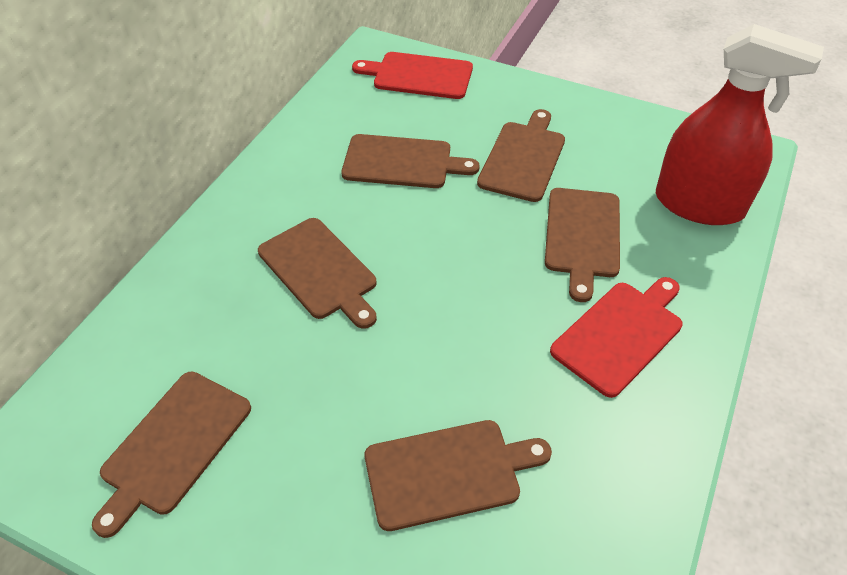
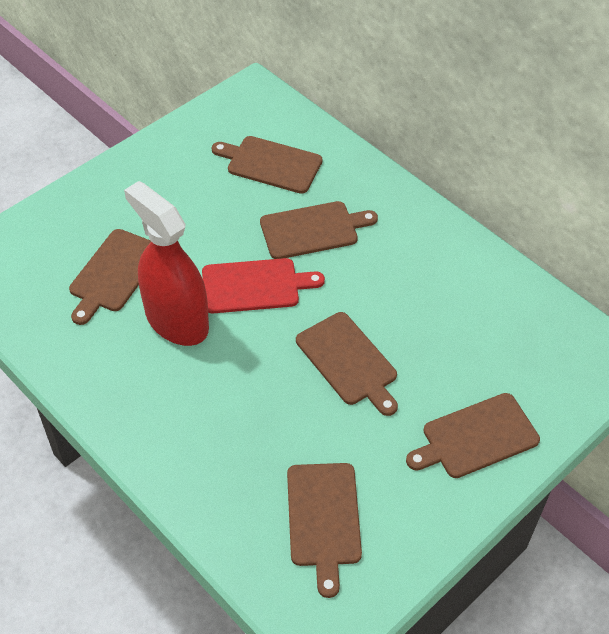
red cutting board: [352,52,473,99] [550,277,682,398] = 2 -> [202,258,325,313] = 1

